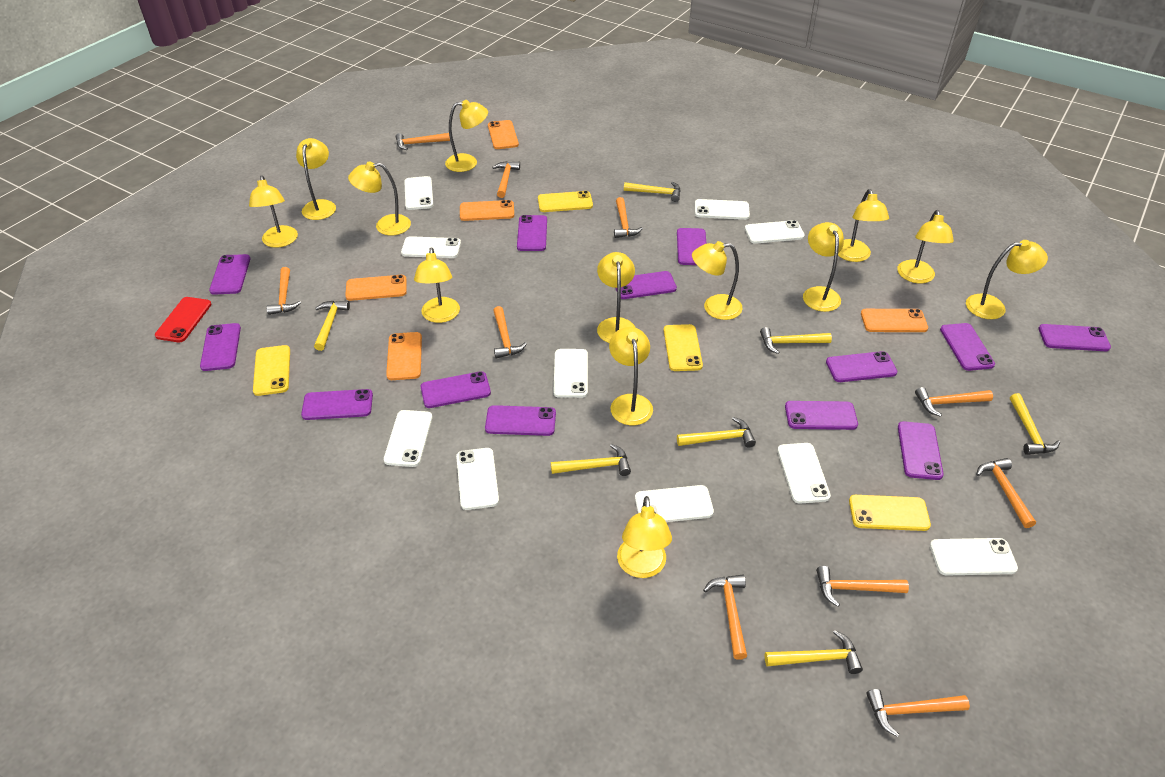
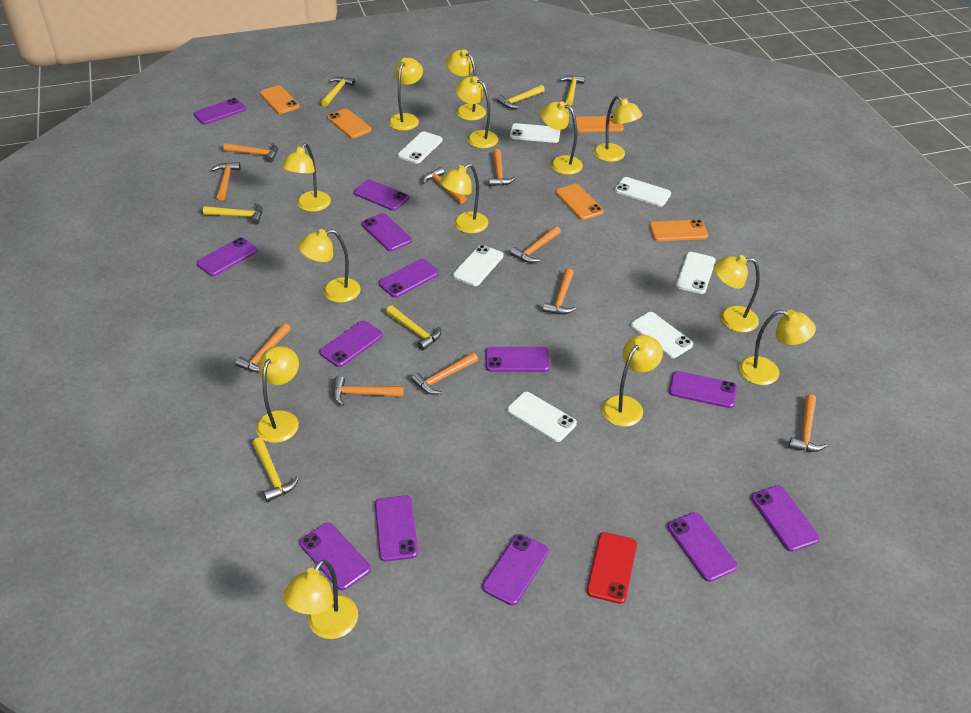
white phone: [384,410,432,467] [401,236,461,258] [405,176,433,210] [456,448,499,510] [553,349,588,398] [635,485,714,522] [695,199,750,220] [745,220,805,244] [777,443,831,504] [930,538,1018,576] = 10 -> [398,131,443,164] [453,245,504,286] [507,392,577,442] [510,123,560,143] [615,177,671,207] [631,312,693,358] [676,252,716,294] = 7
yellow hammer: [314,301,350,351] [551,444,631,476] [624,182,680,202] [677,417,756,448] [760,327,832,354] [765,630,863,674] [1010,393,1060,455] = 7 -> [203,203,263,225] [252,438,299,502] [321,77,355,107] [386,305,441,351] [497,85,545,109] [560,75,585,106] = 6
yellow phone: [253,345,290,396] [538,191,593,212] [664,324,703,371] [849,495,931,531] = 4 -> none = 0

